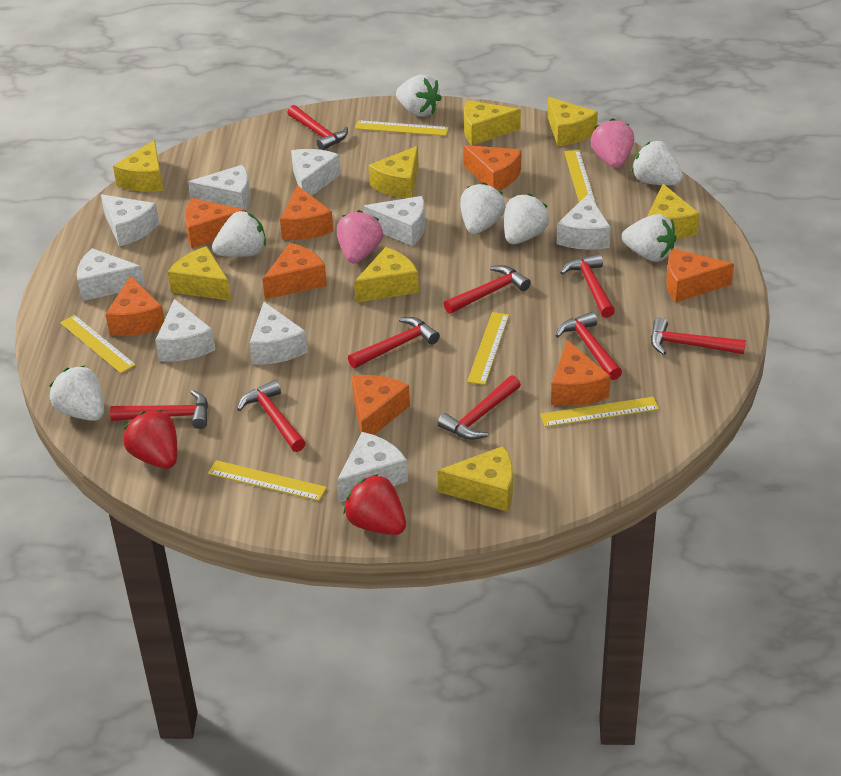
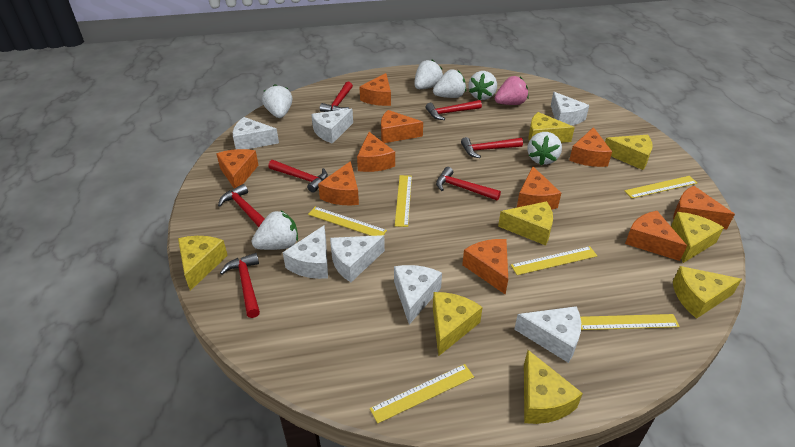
orange cheese: [105,275,164,336] [184,198,246,248] [262,243,327,300] [280,185,333,240] [352,375,410,435] [463,145,521,191] [551,340,611,406] [666,248,734,303] = 8 -> [216,149,259,189] [318,161,359,205] [357,132,395,172] [360,73,391,106] [381,110,423,143] [462,239,508,295] [517,166,561,210] [569,127,612,167] [625,211,687,261] [673,186,735,229] = 10
pink strawberry: [337,210,383,263] [591,119,634,168] = 2 -> [495,76,529,105] = 1
red hammer: [110,390,208,429] [237,380,306,452] [287,105,348,150] [348,317,440,368] [437,375,521,440] [444,265,531,314] [556,312,622,380] [560,254,615,318] [651,318,746,355] = 9 -> [218,184,265,227] [220,253,260,318] [268,160,328,193] [320,81,353,112] [425,100,482,120] [436,167,501,201] [461,137,523,158] = 7
red strawberry: [123,410,177,469] [343,474,406,535] = 2 -> none = 0
white cheese: [77,248,145,301] [101,194,159,247] [155,299,215,362] [188,165,250,210] [249,302,308,364] [291,149,341,196] [337,432,408,502] [363,196,425,246] [557,193,611,250] = 9 -> [233,117,279,149] [283,225,328,279] [311,109,353,144] [330,235,385,282] [394,265,442,325] [514,306,581,363] [551,92,589,126] = 7
white strawberry: [49,366,104,421] [212,211,266,257] [396,75,442,117] [460,182,505,234] [504,193,549,244] [621,214,676,262] [632,141,683,185] = 7 -> [252,211,298,250] [262,84,292,118] [414,60,443,89] [433,69,466,98] [469,71,497,100] [527,132,562,165] = 6

